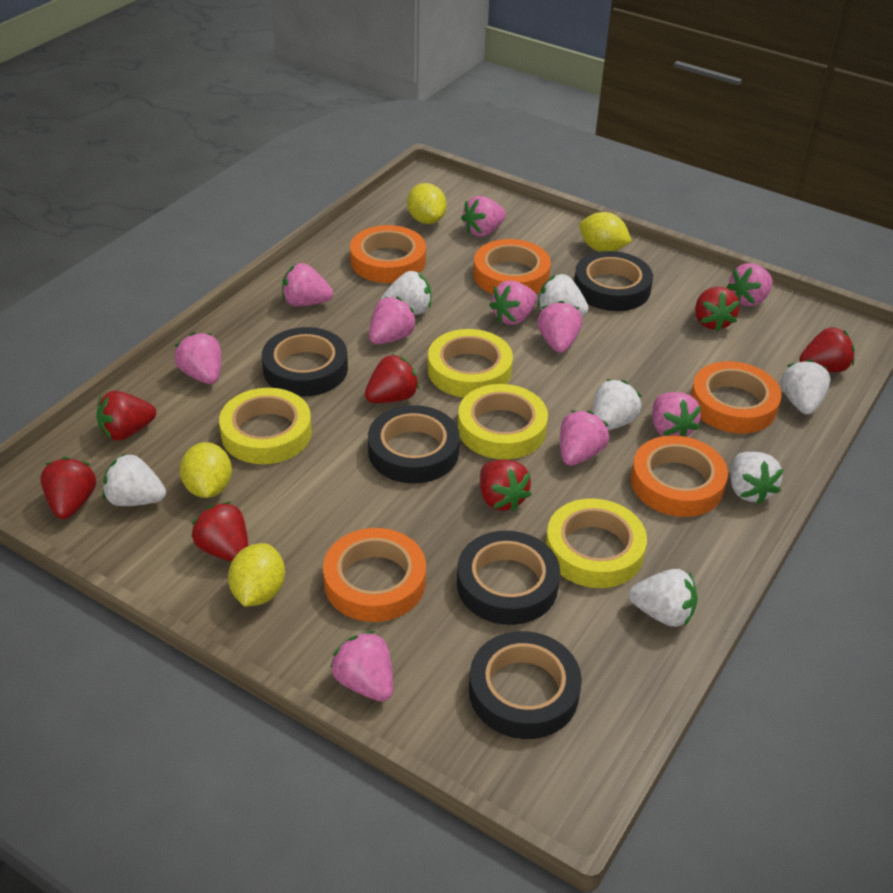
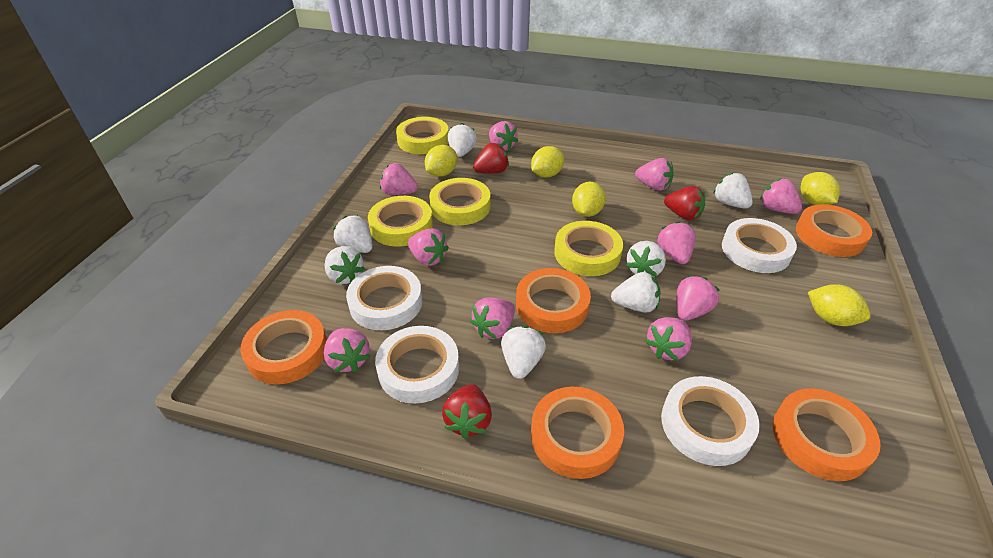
black tape: [262,327,348,397] [368,405,460,484] [457,531,560,625] [469,631,582,739] [574,251,653,311] = 5 -> none = 0
red strawberry: [40,457,96,519] [97,391,156,441] [191,502,248,562] [365,354,419,403] [480,460,532,512] [695,286,740,332] [799,327,855,372] = 7 -> [442,384,492,439] [473,143,509,173] [664,186,705,220] = 3
white tape: none = 0 -> [346,266,422,330] [375,326,459,403] [661,376,760,466] [722,218,797,273] = 4
yellow lemon: [180,442,232,498] [228,543,285,607] [407,183,447,224] [579,212,632,252] = 4 -> [425,145,457,177] [531,146,564,178] [572,182,606,217] [801,172,840,205] [808,284,871,326] = 5

